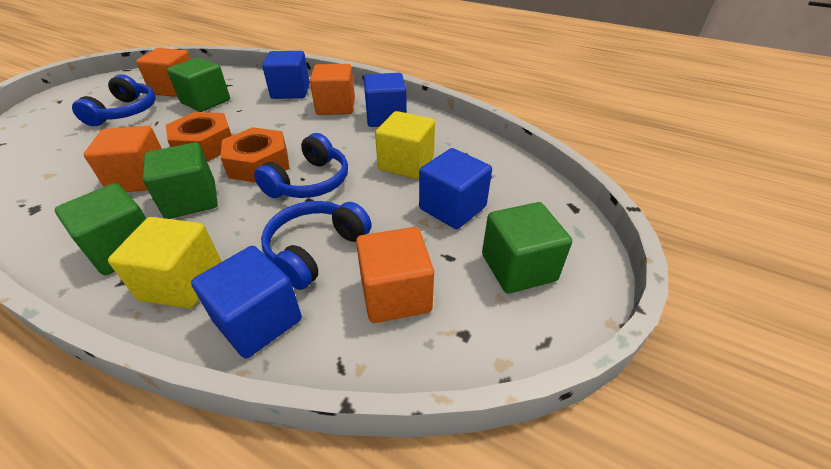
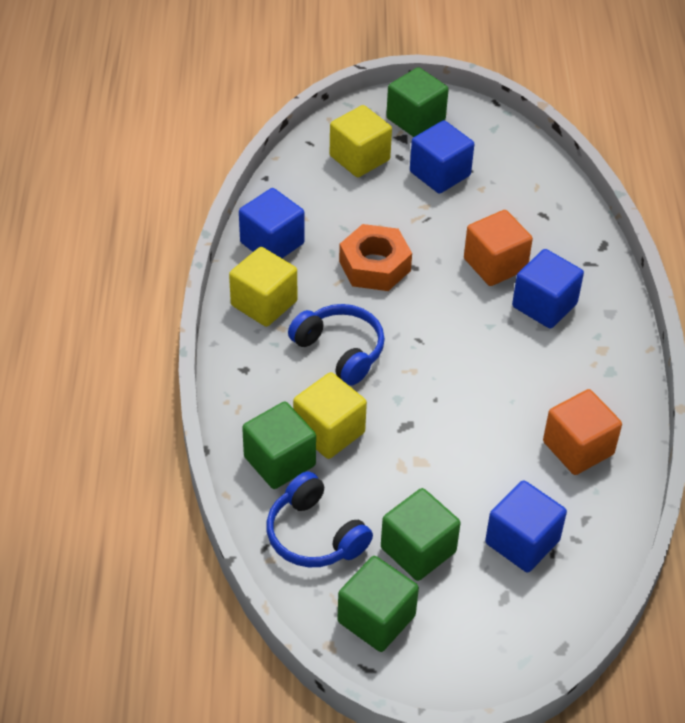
blue headphones: [72,74,156,126] [254,133,348,198] [261,201,372,290] = 3 -> [266,471,373,567] [288,304,385,386] = 2
orange cube: [84,126,162,192] [136,48,191,97] [310,64,355,115] [356,227,434,323] = 4 -> [464,210,533,286] [543,389,622,475] = 2
orange nut: [166,112,232,161] [220,127,289,183] = 2 -> [339,224,412,291] = 1
yellow cube: [108,217,222,308] [375,111,435,179] = 2 -> [229,247,297,327] [293,372,367,459] [330,105,392,177] = 3

